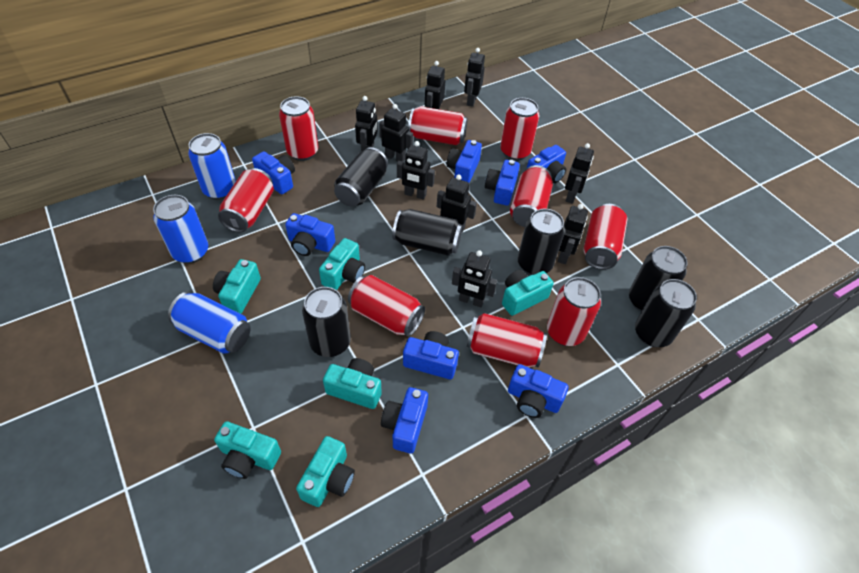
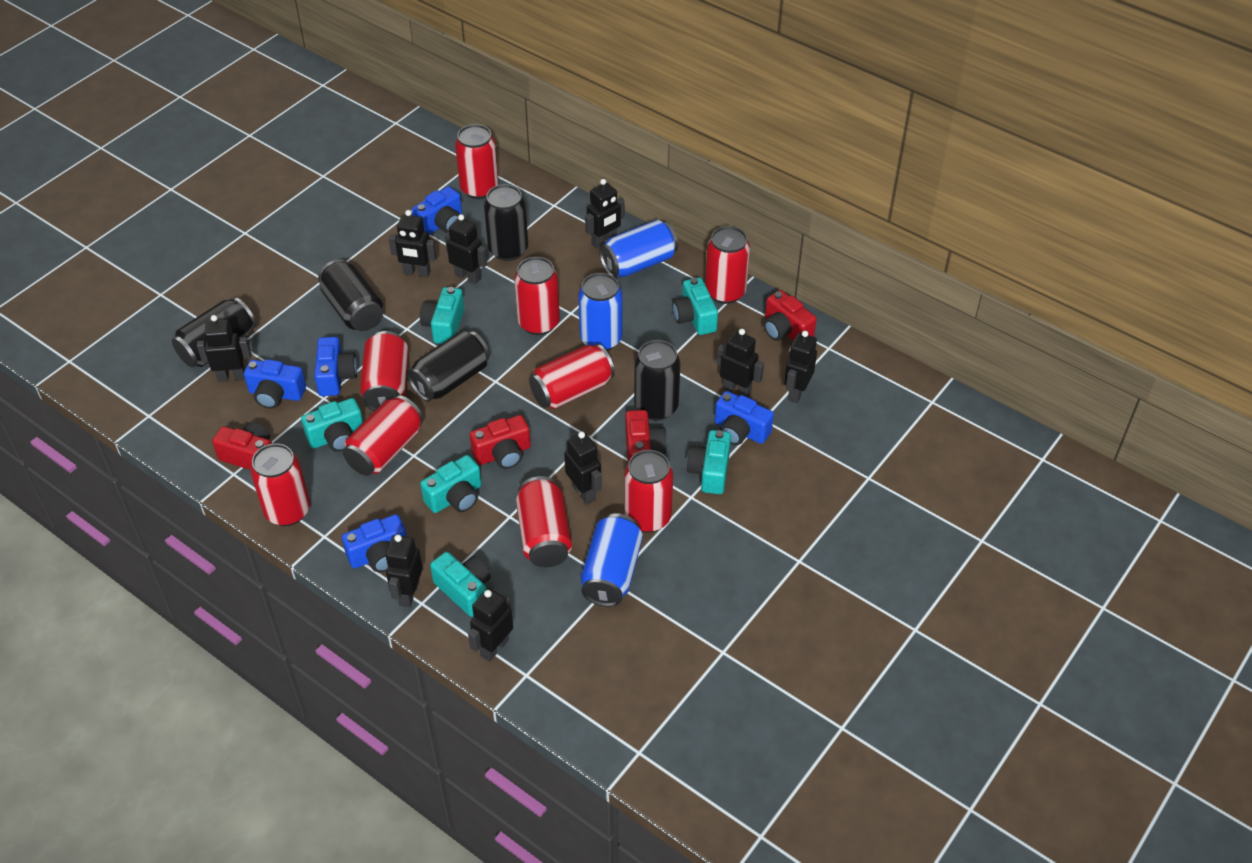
black can: [302,287,351,357] [334,147,388,207] [392,209,463,256] [517,209,565,275] [629,246,688,312] [635,279,697,347] = 6 -> [172,297,256,367] [318,259,383,331] [407,331,490,402] [484,184,528,261] [634,340,680,421] = 5
blue camera: [252,151,295,194] [285,213,335,256] [381,387,428,454] [403,331,459,379] [447,140,482,183] [485,160,520,206] [508,364,569,418] [527,145,566,183] = 8 -> [244,359,306,409] [314,337,358,396] [342,514,407,573] [412,186,462,235] [715,391,774,445] = 5
red camera: none = 0 -> [212,422,272,470] [470,415,531,469] [625,410,667,463] [764,290,817,341] = 4

